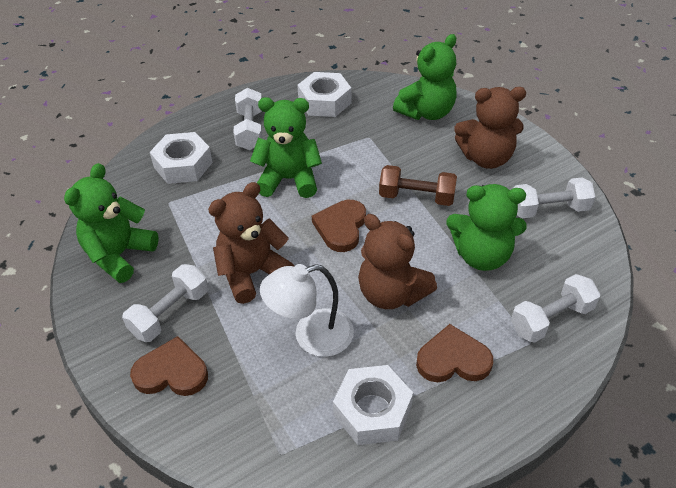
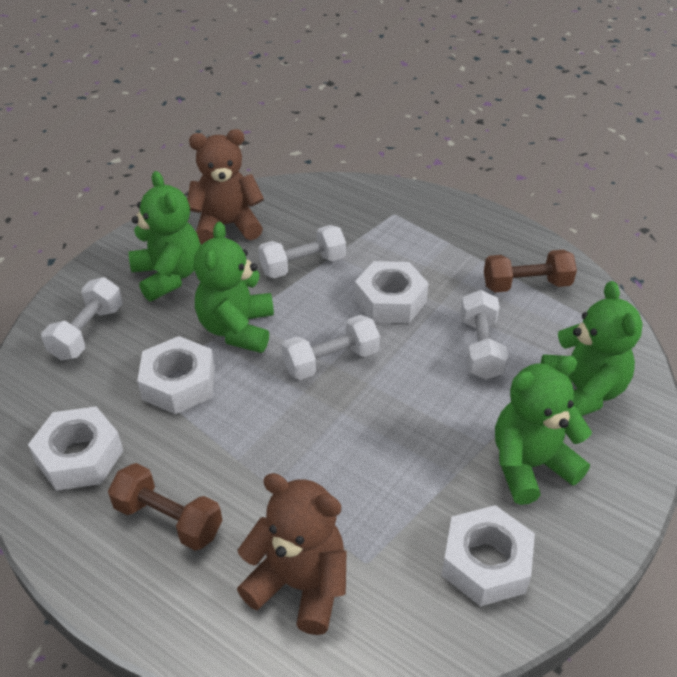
brown dumbbell: [379,165,457,206] = 1 -> [108,463,222,551] [484,250,577,292] = 2
brown heart: [130,336,208,396] [312,200,366,252] [416,324,493,382] = 3 -> none = 0
brown teddy bear: [208,182,294,304] [358,214,437,309] [454,87,526,169] = 3 -> [187,129,264,244] [237,473,347,635] = 2
white lamp: [260,264,354,357] = 1 -> none = 0
white nut: [150,132,213,184] [297,72,351,117] [333,365,413,445] = 3 -> [28,407,123,491] [137,336,215,414] [355,261,429,323] [441,505,535,607] = 4

